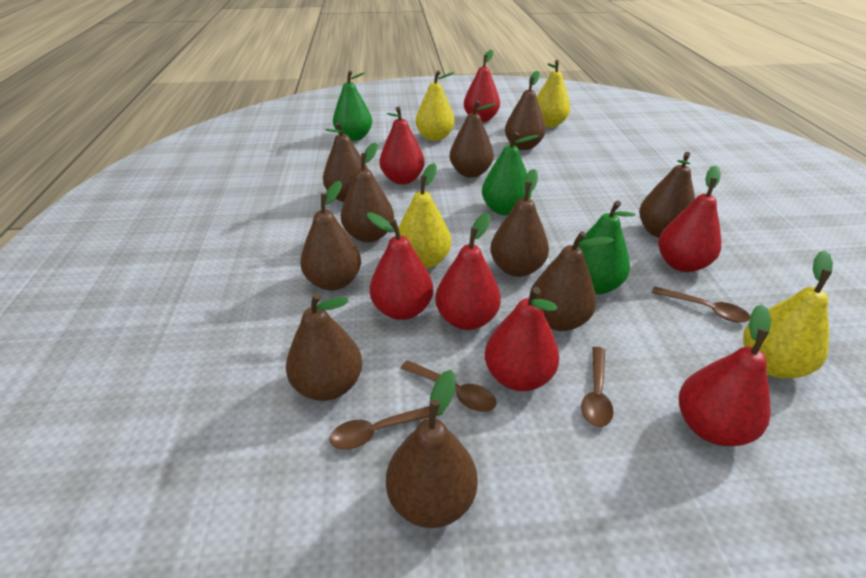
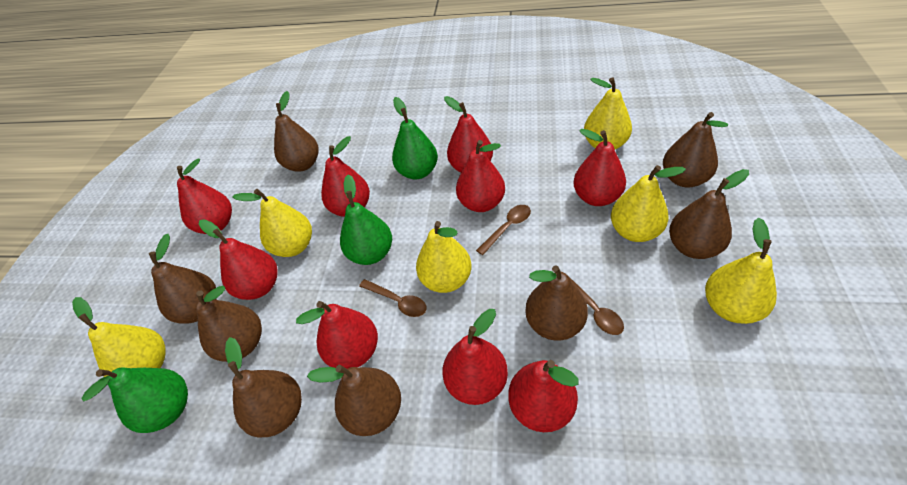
brown pear: [286,293,362,401] [300,181,361,290] [323,122,368,202] [341,142,394,242] [386,370,478,528] [450,100,496,178] [490,169,549,277] [505,71,546,150] [529,231,614,331] [639,152,695,238] = 10 -> [149,233,217,324] [196,286,262,362] [225,337,302,437] [274,91,319,172] [307,365,401,436] [525,265,588,341] [663,112,728,188] [669,169,749,259] = 8
brown spoon: [330,406,443,450] [401,360,497,412] [581,347,614,427] [652,286,750,322] = 4 -> [359,279,427,317] [476,205,531,255] [568,276,624,335] = 3
red pear: [367,212,433,320] [379,106,425,184] [435,213,501,330] [464,50,500,122] [485,287,560,391] [658,166,721,272] [679,304,771,446] = 7 -> [177,159,232,234] [199,219,278,300] [296,301,378,369] [321,136,370,217] [442,309,508,405] [444,96,493,172] [456,140,505,212] [508,360,579,432] [573,129,626,206] = 9
yellow pear: [399,163,451,269] [416,70,455,141] [537,60,570,127] [743,251,833,378] = 4 -> [72,297,166,377] [232,189,312,257] [416,221,472,293] [584,77,632,150] [611,165,686,242] [705,218,777,324] = 6

